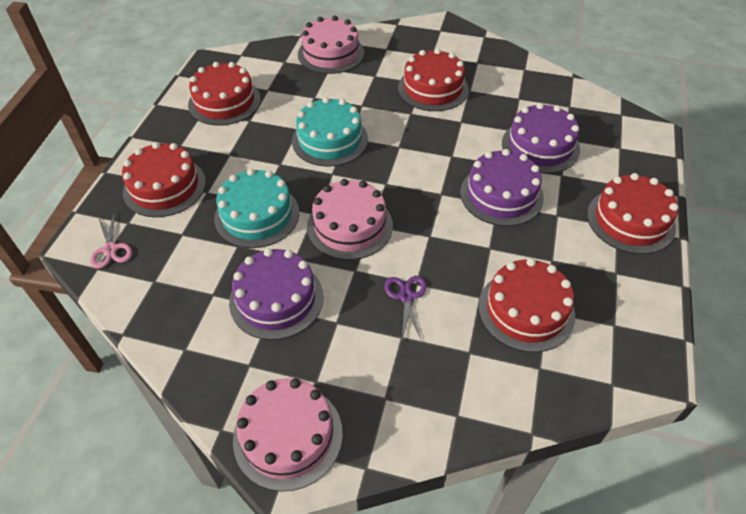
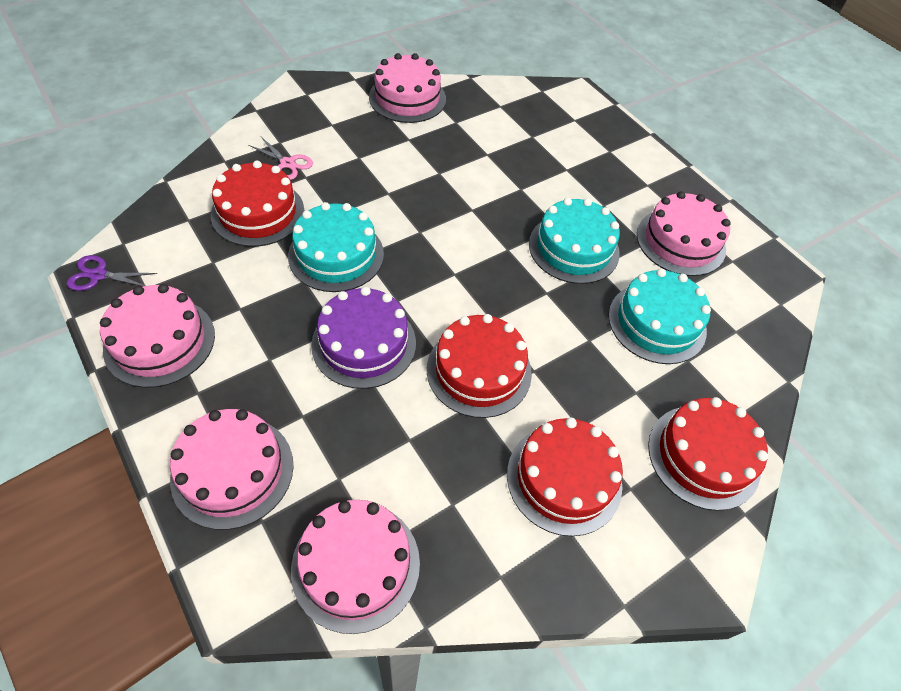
pink cake: [233,378,343,491] [298,16,364,74] [307,179,393,260] = 3 -> [100,284,215,388] [170,409,293,530] [291,500,420,634] [369,53,446,123] [637,191,731,276] = 5
purple cake: [229,248,323,340] [460,149,544,226] [502,103,580,173] = 3 -> [311,287,416,389] = 1
red cake: [122,142,206,217] [188,62,261,126] [398,49,469,111] [478,258,575,352] [587,173,679,254] = 5 -> [211,161,304,247] [427,314,532,418] [507,418,623,536] [648,397,768,511] = 4
turquoise cake: [214,169,299,248] [292,97,368,167] = 2 -> [288,202,384,292] [529,198,620,284] [608,268,711,364] = 3

